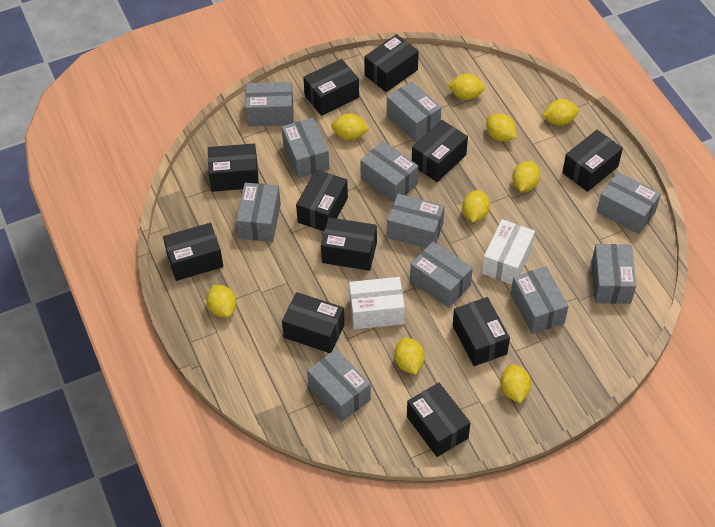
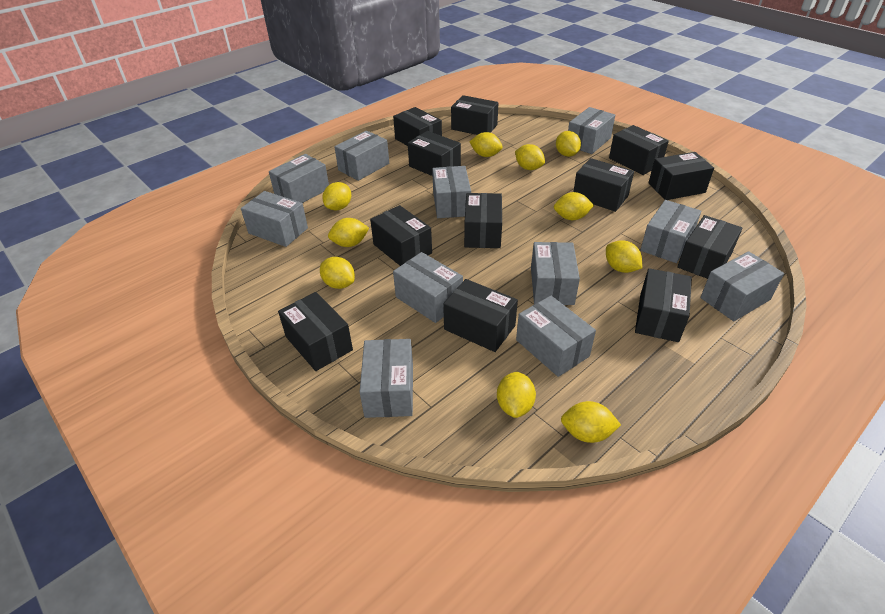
black box: [163,223,224,281] [208,144,259,192] [282,292,345,353] [296,170,348,231] [303,59,359,116] [321,217,377,271] [364,34,419,92] [407,383,470,457] [412,120,468,182] [453,297,510,366] [562,130,623,192] = 11 -> [278,292,353,371] [370,205,432,266] [393,107,442,146] [408,131,461,176] [443,279,518,352] [451,95,498,135] [464,193,502,248] [573,158,634,212] [609,125,669,175] [635,268,692,342] [648,152,714,200] [677,215,742,279] = 12
white box: [349,277,405,329] [482,219,535,284] = 2 -> none = 0
yellow lemon: [206,285,236,318] [331,114,369,140] [394,337,425,375] [448,74,485,100] [462,190,490,222] [486,113,516,141] [500,364,531,403] [512,161,540,191] [542,99,579,126] = 9 -> [320,257,355,289] [323,182,351,211] [328,218,369,247] [470,132,503,157] [497,372,536,418] [515,144,545,170] [554,192,594,220] [556,131,581,157] [561,401,621,443] [606,240,642,273] = 10

